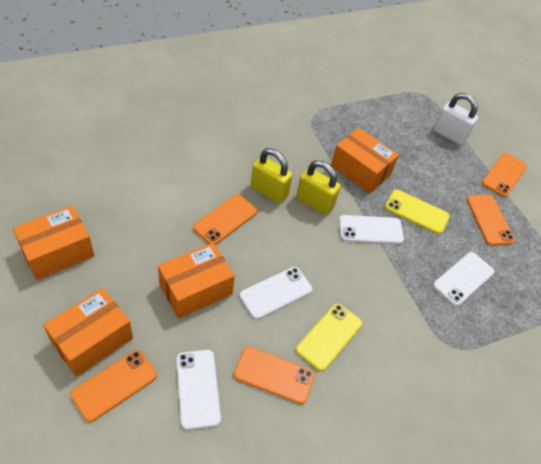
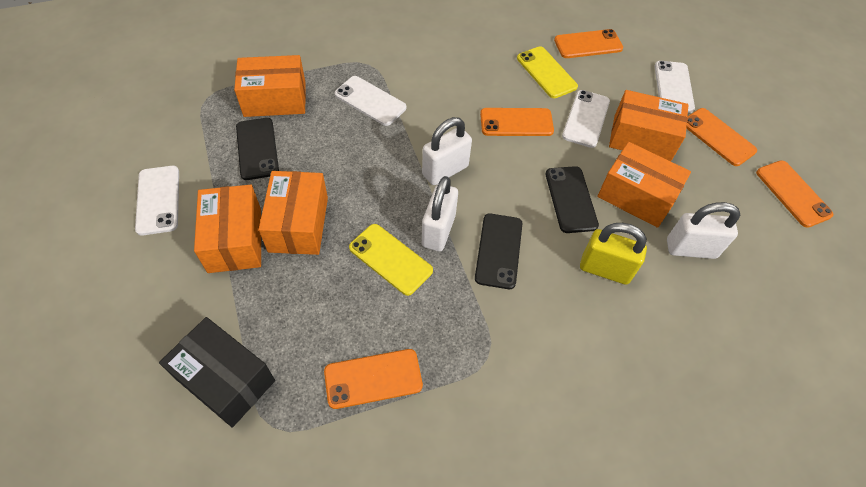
black box: none = 0 -> [159,317,275,427] = 1
black phone: none = 0 -> [236,118,279,180] [475,214,522,289] [546,166,599,233] = 3
orange box: [13,206,94,280] [43,288,133,377] [158,243,234,319] [331,128,399,194] = 4 -> [194,185,261,273] [234,55,306,117] [259,171,328,255] [597,142,691,228] [609,90,689,161] = 5
white padlock: [434,93,478,145] = 1 -> [422,117,472,185] [422,176,458,251] [667,202,740,259] = 3
yellow padlock: [251,148,293,204] [296,160,341,215] = 2 -> [580,223,647,285] = 1

